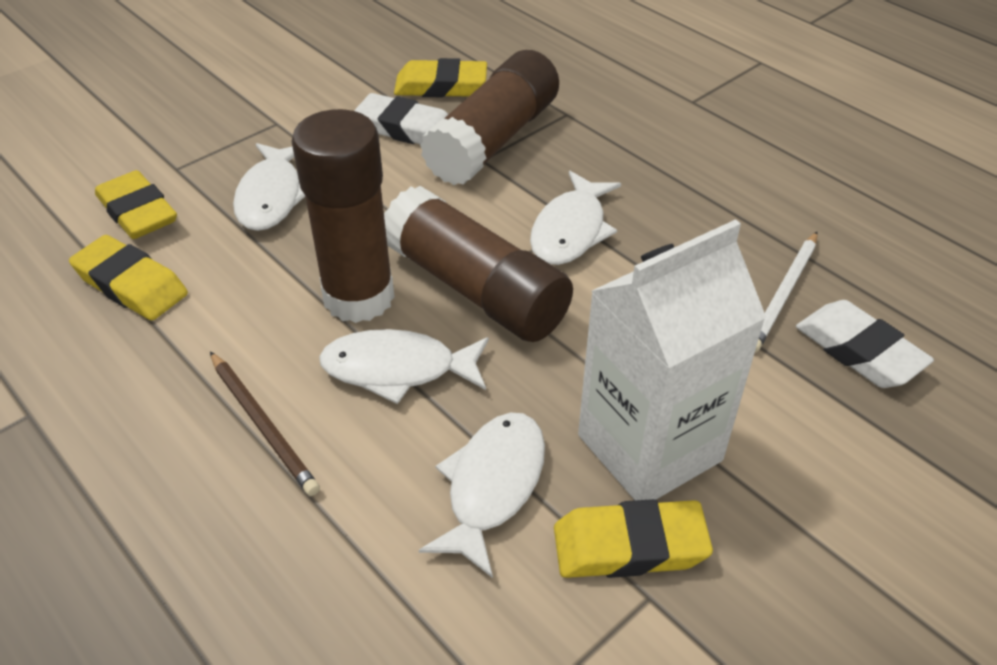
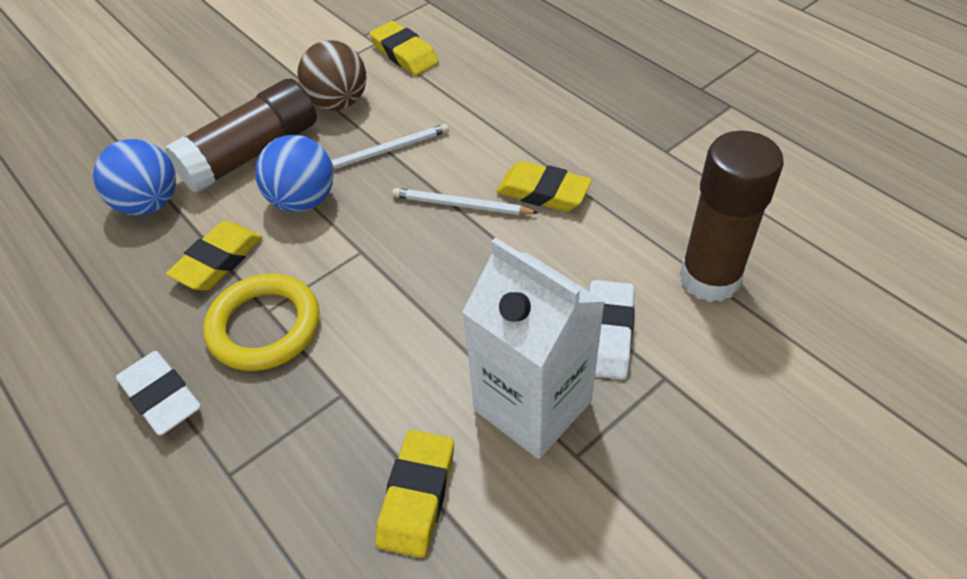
blue ball: none = 0 -> [93,139,176,215] [255,135,334,212] = 2
brown ball: none = 0 -> [297,40,366,111] = 1
brown glue stick: [292,109,395,323] [384,186,573,342] [420,50,559,185] = 3 -> [164,79,317,193] [680,131,784,302] = 2
brown pencil: [210,352,320,496] = 1 -> none = 0
white fish: [233,143,305,231] [319,329,489,404] [419,412,545,578] [530,171,621,265] = 4 -> none = 0
white pencil: [755,232,817,352] = 1 -> [331,124,449,169] [392,188,539,215] = 2
yellow ring: none = 0 -> [203,273,320,371] = 1

